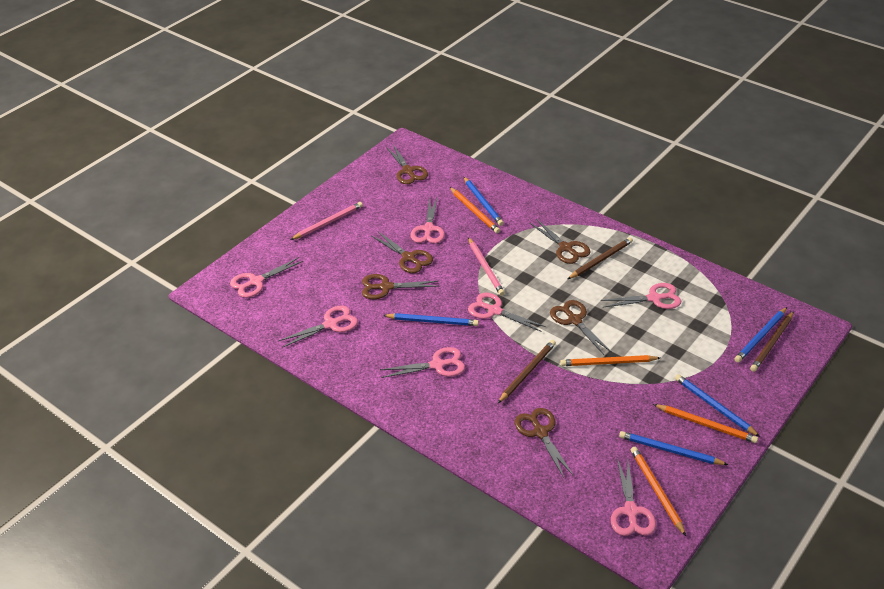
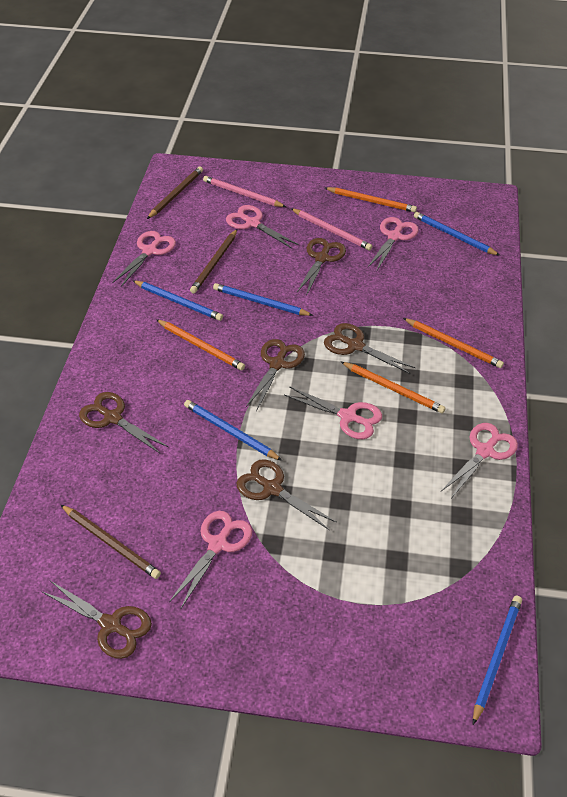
pink scissors: [230,257,303,298] [278,305,358,348] [380,347,465,378] [411,197,445,243] [468,293,546,332] [600,283,681,309] [611,458,656,536] = 7 -> [112,231,176,287] [169,511,252,608] [226,205,299,248] [284,386,382,439] [368,217,419,270] [441,423,518,499] = 6

